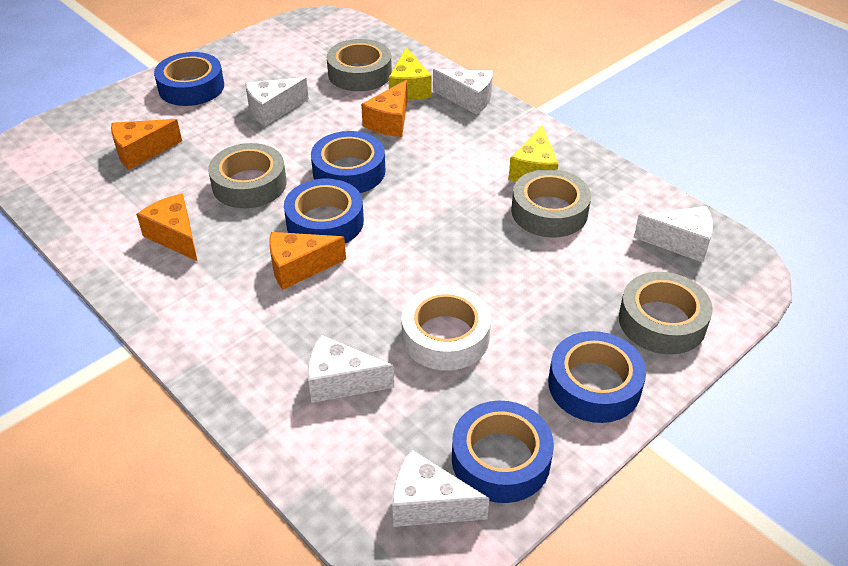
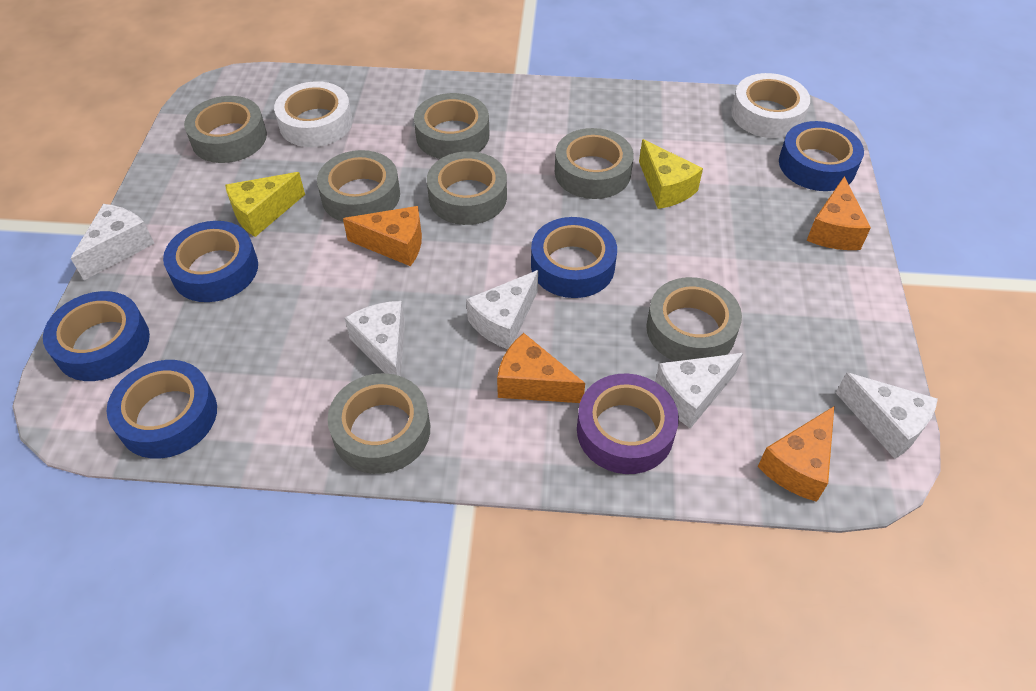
grey tape: [208,143,287,208] [327,39,392,91] [511,169,591,237] [619,272,713,355] = 4 -> [184,96,267,163] [317,150,400,222] [327,373,430,474] [414,93,489,159] [427,151,507,225] [555,128,634,199] [646,277,742,361] = 7
purple tape: none = 0 -> [577,374,679,474] = 1
white tape: [402,286,491,371] = 1 -> [274,81,352,147] [731,73,810,138] = 2

